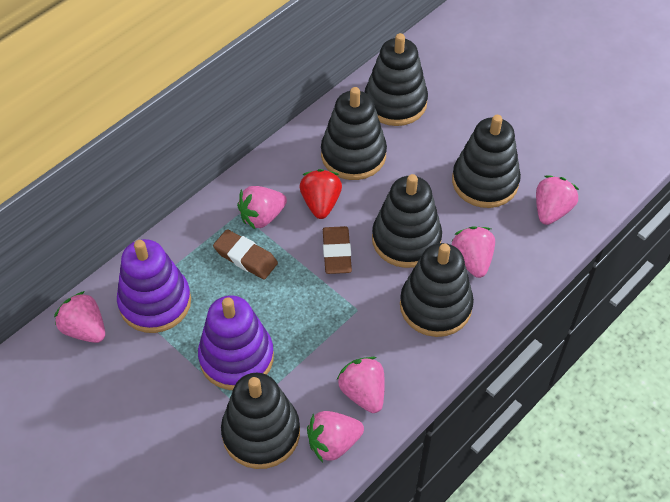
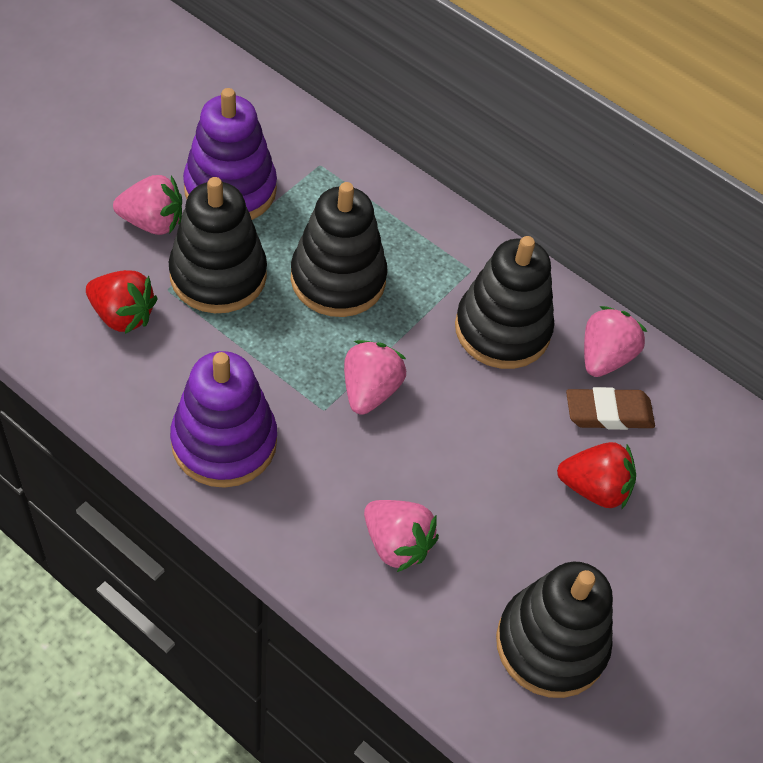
black stacking toy: [221,373,300,469] [321,87,387,180] [365,33,428,126] [372,174,442,268] [400,243,474,337] [452,115,521,208] = 6 -> [169,177,267,313] [291,182,388,317] [455,236,555,369] [496,562,613,698] = 4
brown eraser: [213,229,278,280] [323,226,352,274] = 2 -> [566,387,655,430] = 1
pink strawberry: [54,291,105,343] [237,186,287,229] [307,411,364,462] [337,357,385,413] [451,226,495,278] [536,175,579,225] = 6 -> [113,175,182,235] [344,340,406,415] [364,500,439,572] [584,306,647,377] = 4
red strawberry: [300,169,342,219] = 1 -> [86,270,158,334] [557,442,636,509] = 2

